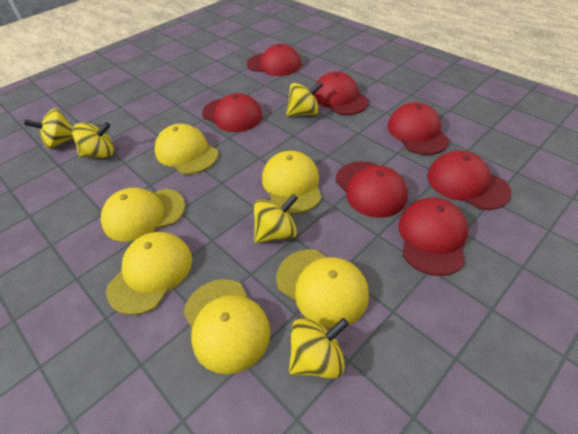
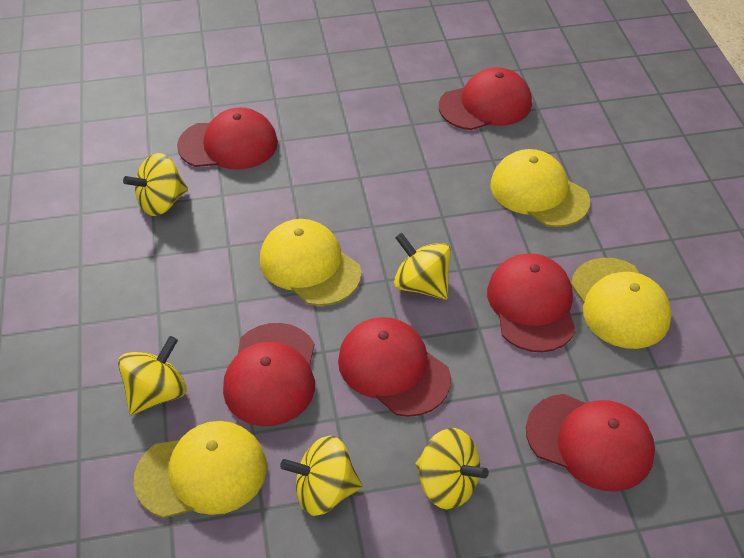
red cap: [202,93,262,132] [247,44,301,76] [313,71,369,115] [336,161,408,218] [388,102,450,155] [399,197,468,276] [427,151,511,210] = 7 -> [177,108,278,170] [223,323,315,426] [338,317,451,417] [439,67,532,130] [487,253,576,352] [526,394,655,491] = 6
yellow cap: [101,188,185,242] [106,232,192,315] [154,124,218,174] [184,279,271,374] [262,151,322,214] [276,249,369,328] = 6 -> [133,421,267,518] [260,219,361,306] [490,149,590,227] [571,258,672,349] = 4

